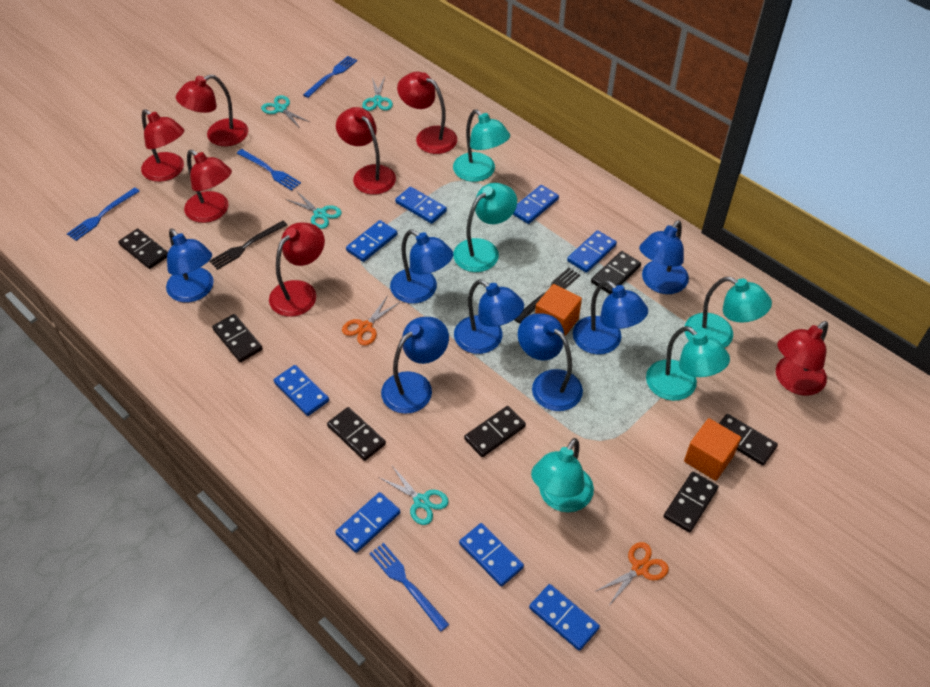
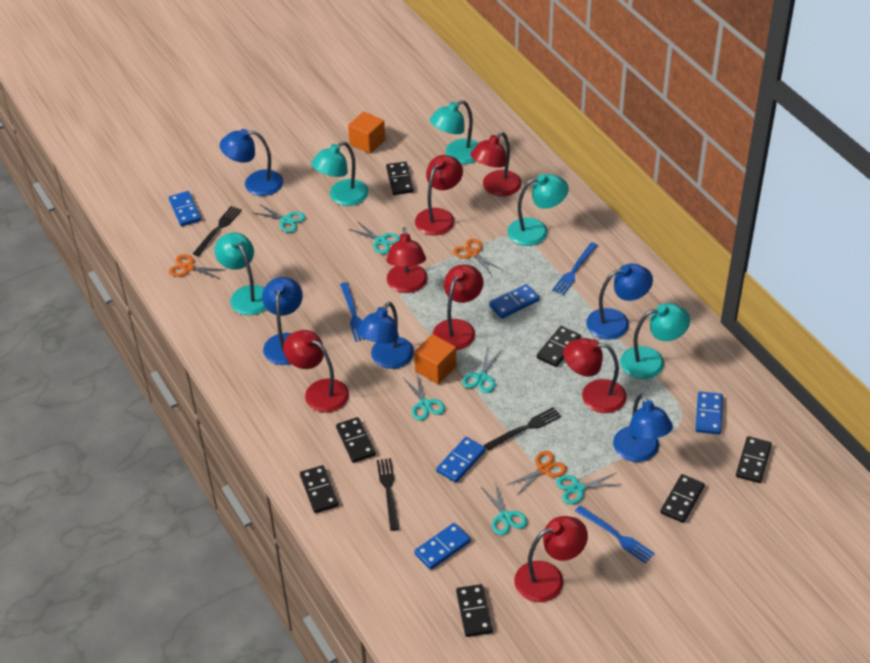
black fork: [209,221,287,270] [514,268,580,324] = 2 -> [193,206,242,256] [377,458,399,531] [484,407,561,451] = 3
blue domino: [274,365,329,416] [335,492,400,553] [346,220,397,262] [395,187,447,224] [459,523,524,587] [513,185,559,224] [529,584,600,651] [567,230,617,273] = 8 -> [169,191,201,226] [414,523,471,570] [436,437,486,483] [489,284,539,319] [695,391,723,435] = 5
blue fork: [67,187,140,241] [237,149,301,191] [303,56,357,98] [369,543,450,632] = 4 -> [340,282,365,342] [552,242,598,295] [575,505,655,563] = 3
blue lamp: [166,228,214,302] [381,317,449,414] [390,229,453,304] [454,279,524,354] [518,313,583,411] [573,280,648,355] [639,220,689,294] = 7 -> [220,129,283,196] [262,277,303,365] [358,301,414,369] [586,263,653,340] [613,393,673,462] = 5
orange scissors: [342,297,400,346] [594,542,669,607] = 2 -> [169,254,226,279] [453,239,502,275] [507,451,567,496] = 3
turquoise scissors: [261,95,310,128] [286,192,342,229] [362,77,393,111] [380,466,449,525] = 4 -> [254,204,306,233] [349,221,400,254] [404,374,445,421] [462,347,501,393] [481,482,527,535] [556,473,622,504] = 6

